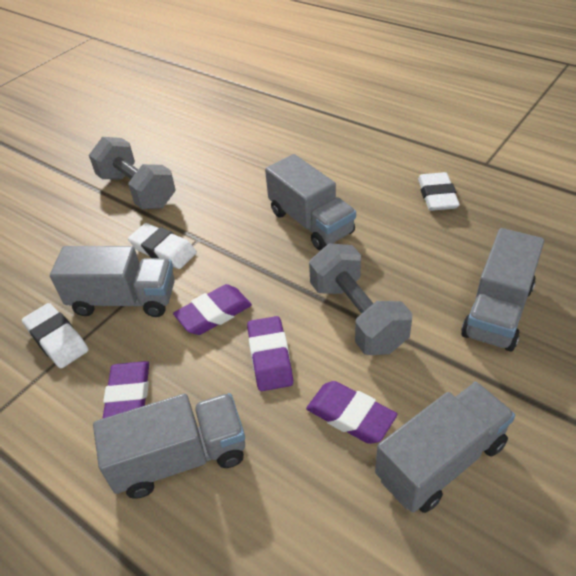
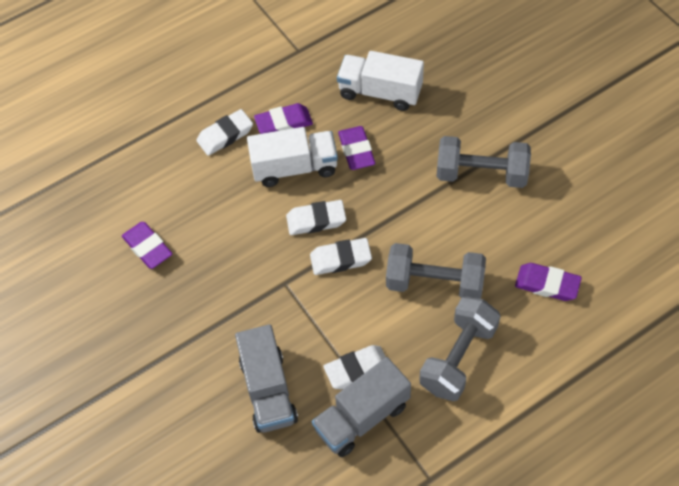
grey dumbbell: [89,137,176,209] [309,243,413,355] = 2 -> [386,243,486,299] [419,296,500,401] [436,136,531,188] = 3
grey truck: [50,246,175,317] [93,393,245,499] [265,154,356,250] [375,382,515,513] [461,228,544,352] = 5 -> [235,324,298,433] [312,357,411,457] = 2
white eraser: [22,303,89,368] [128,223,197,269] [418,172,460,211] = 3 -> [197,109,253,156] [286,200,346,235] [310,238,372,275] [323,345,386,389] = 4
white truck: none = 0 -> [247,127,338,187] [337,51,424,111] = 2

